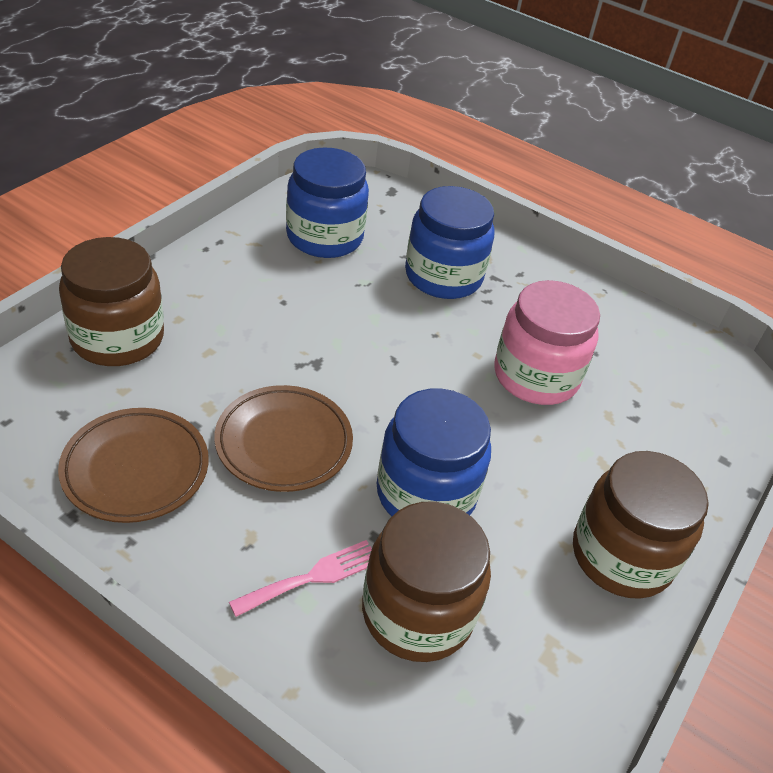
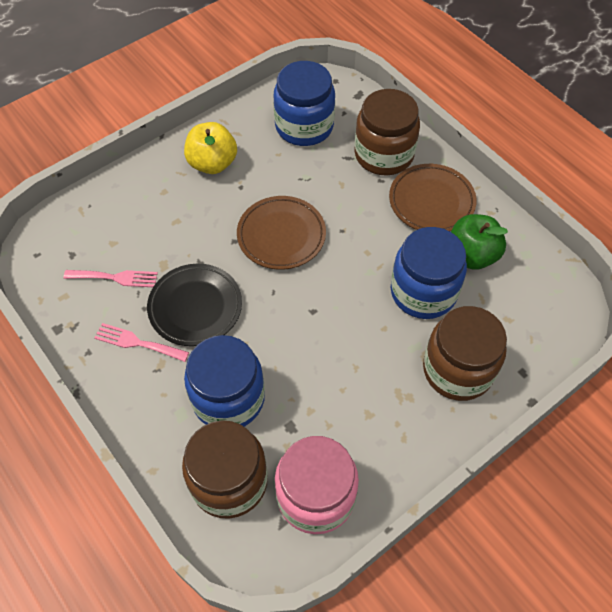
black plate: none = 0 -> [147,264,242,346] = 1
green apple: none = 0 -> [451,214,508,270] = 1
pink fork: [229,540,372,617] = 1 -> [64,270,158,287] [94,323,189,362] = 2
yellow apple: none = 0 -> [184,122,237,174] = 1

